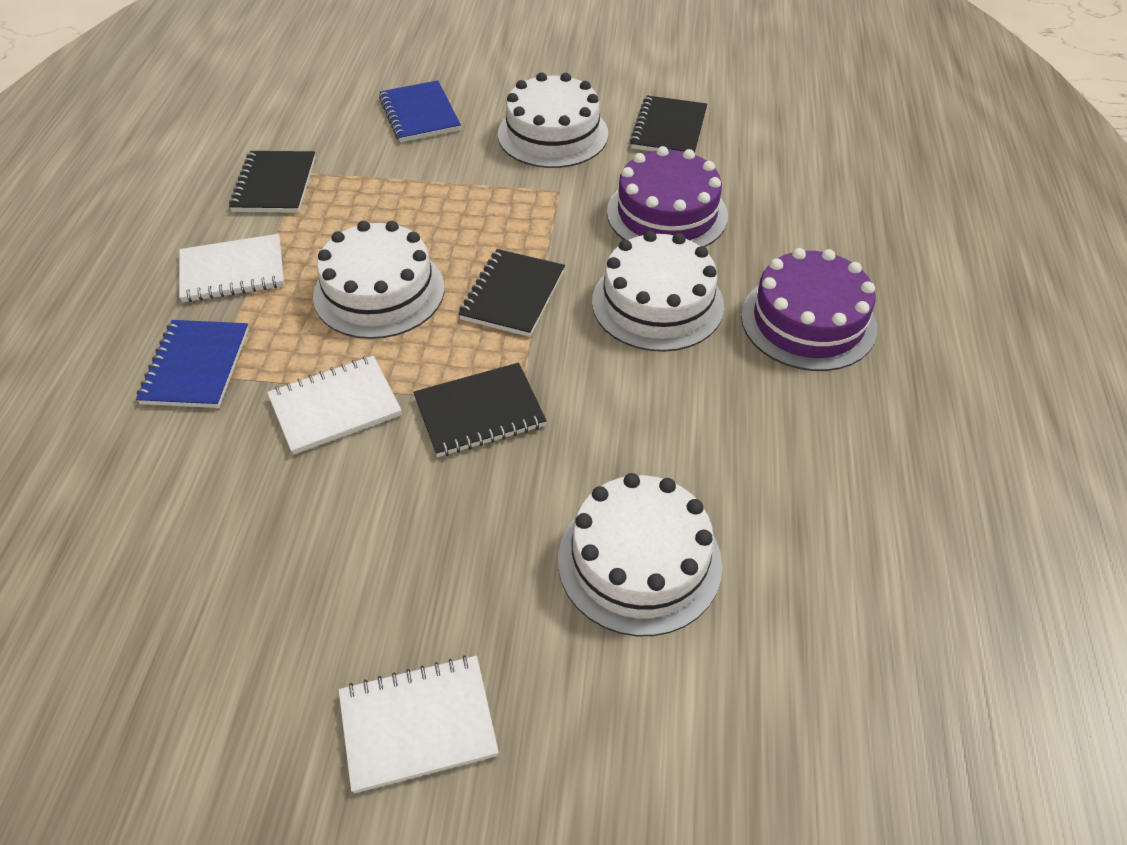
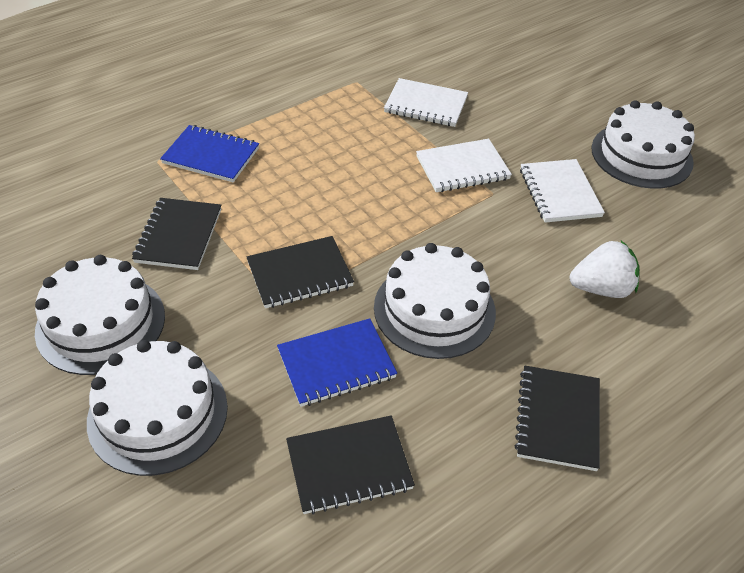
purple cake: [607,146,728,247] [741,248,877,371] = 2 -> none = 0
white strawberry: none = 0 -> [570,241,639,298] = 1

